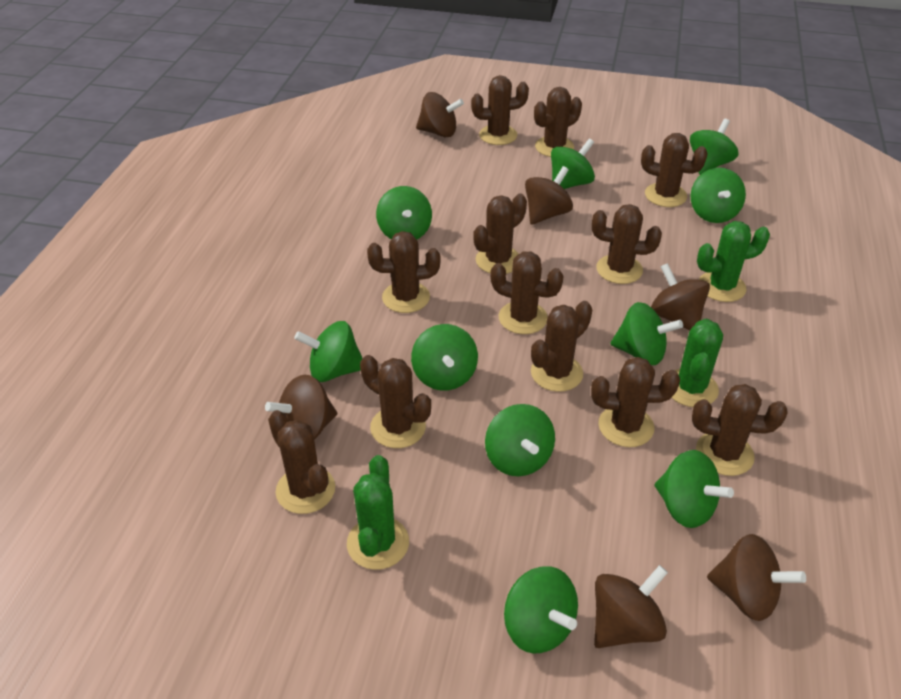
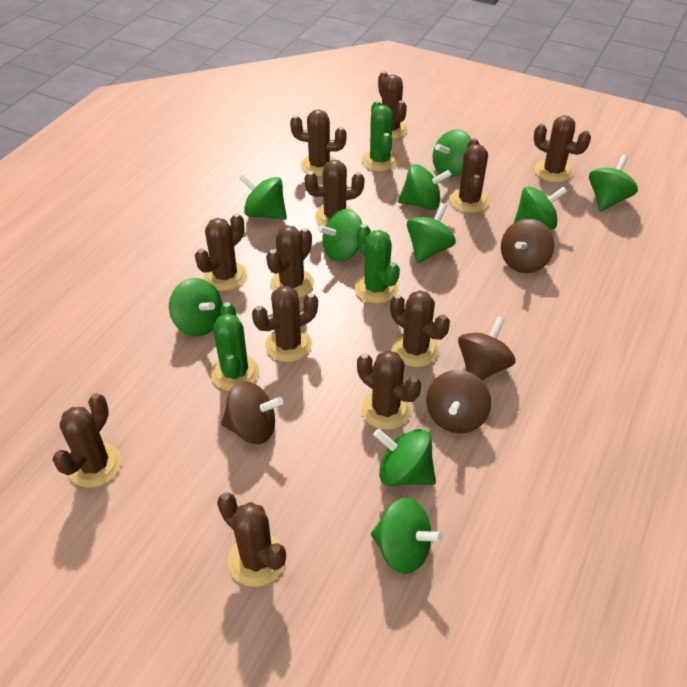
brown spinning top: [265,375,337,440] [416,92,464,137] [525,166,573,225] [594,565,668,648] [651,263,710,331] [707,534,806,621] = 6 -> [221,381,283,444] [426,370,491,433] [458,316,516,380] [501,219,554,273] = 4

